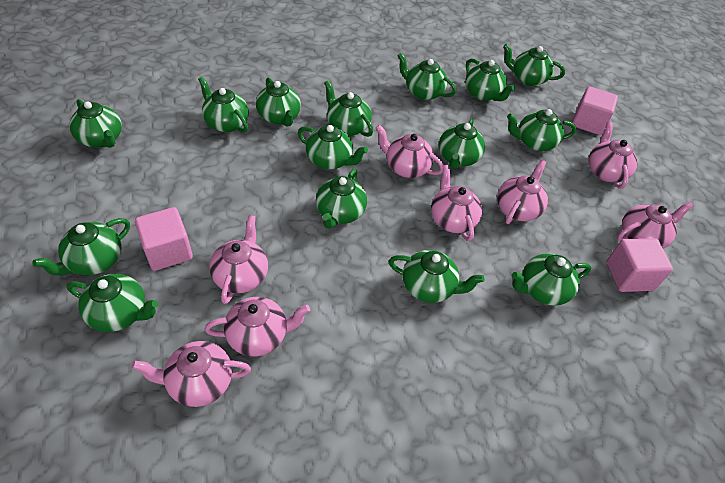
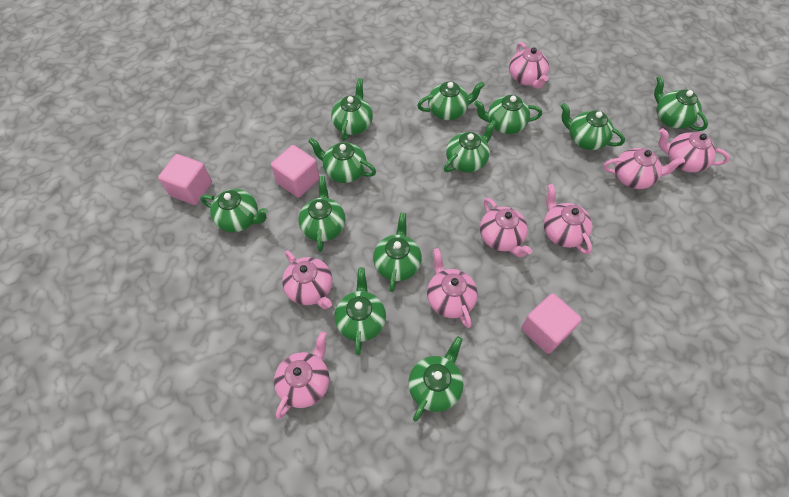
green teapot: [32,218,130,275] [67,274,158,332] [69,99,122,148] [198,77,249,132] [256,78,301,127] [298,125,368,169] [316,169,367,229] [324,80,373,137] [389,250,485,303] [397,53,456,100] [439,118,485,169] [465,58,515,101] [503,44,565,86] [507,109,576,151] [512,253,591,306] = 15 -> [200,189,268,232] [298,176,346,252] [308,138,376,183] [331,78,373,141] [334,267,386,355] [373,213,422,292] [408,336,464,422] [417,81,485,120] [444,120,497,172] [474,95,542,134] [561,103,625,150] [654,76,708,131] = 12

